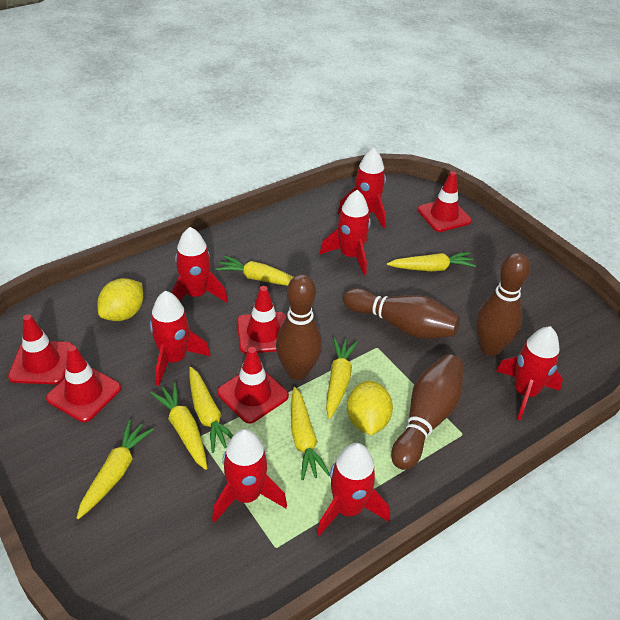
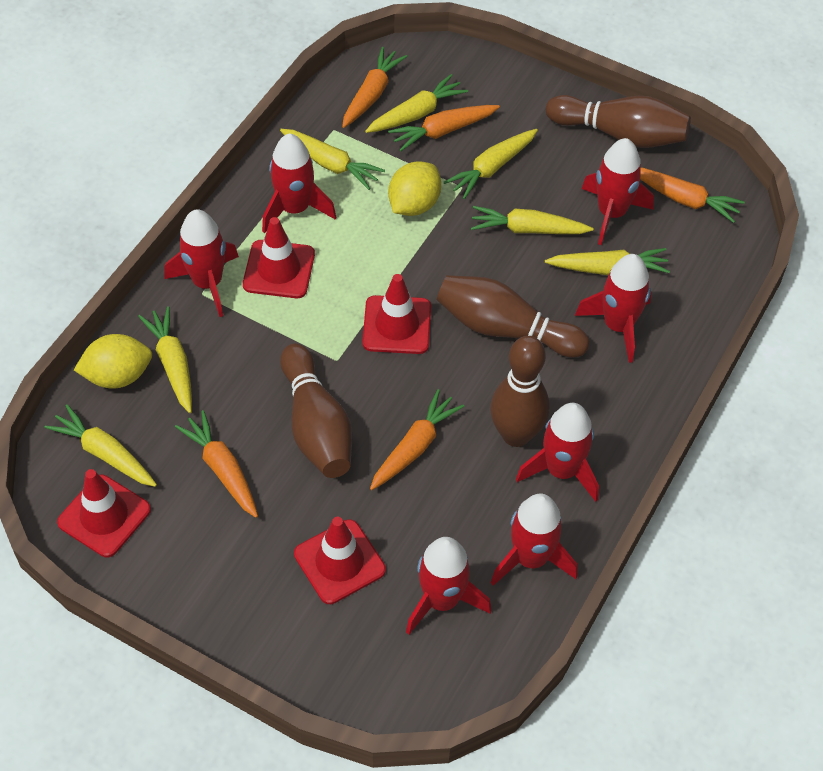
orange carrot: none = 0 -> [175,410,258,518] [342,47,407,128] [370,389,465,490] [388,105,500,152] [640,168,745,223] = 5
red traffic cone: [8,314,73,384] [46,345,121,422] [217,347,289,424] [237,286,287,354] [418,171,472,232] = 5 -> [57,469,151,557] [243,217,315,298] [294,517,386,604] [362,274,431,354] = 4

